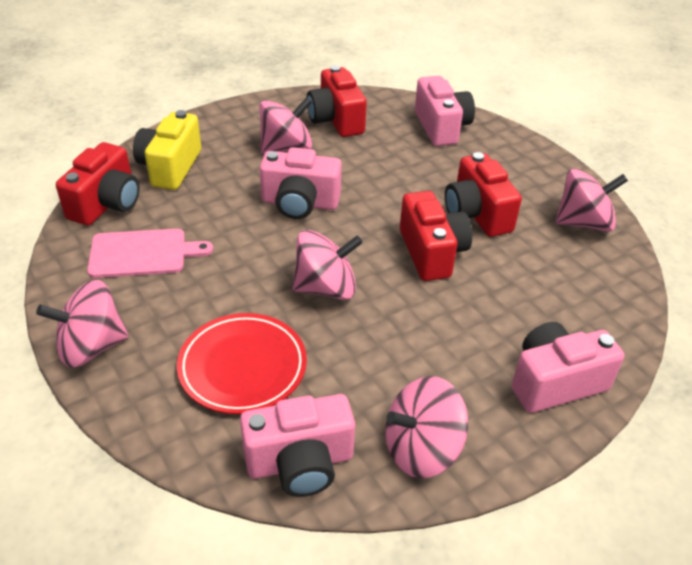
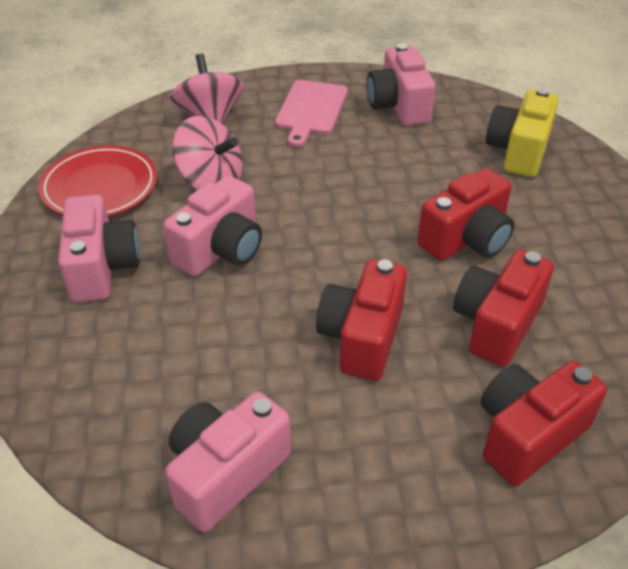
pink spinning top: [36,280,129,368] [259,97,312,154] [292,230,363,300] [385,376,468,478] [555,168,628,232] = 5 -> [170,54,244,123] [172,116,243,190] = 2

